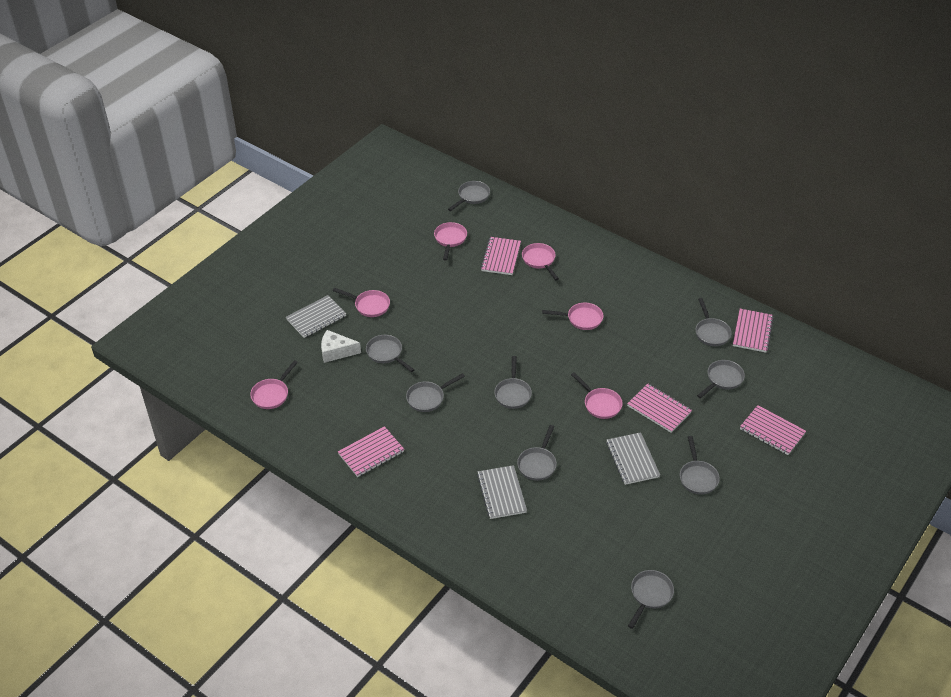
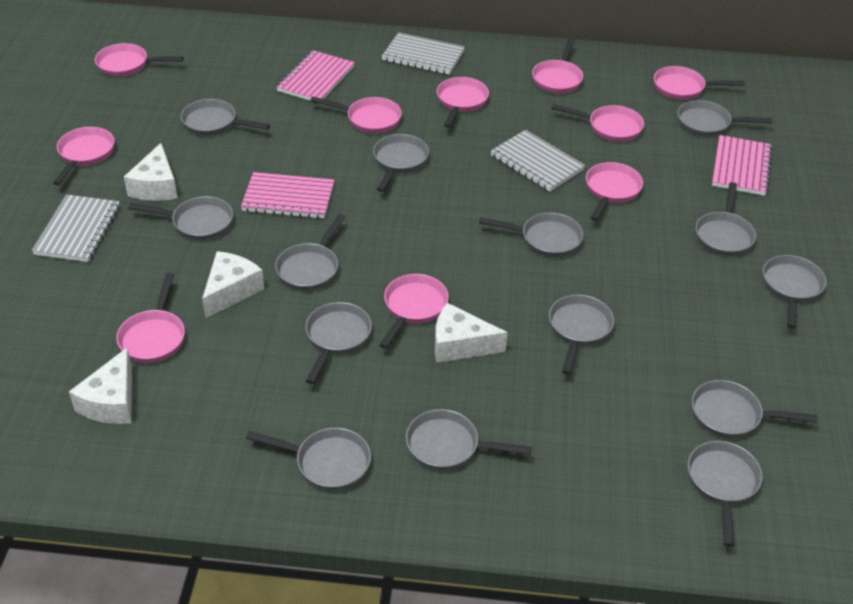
grey pan: [366,335,414,372] [406,373,465,412] [448,181,490,211] [494,356,532,409] [517,425,557,481] [628,570,674,629] [680,436,720,494] [696,298,732,346] [697,360,745,398] = 9 -> [128,196,233,240] [181,99,270,136] [246,428,371,491] [275,214,345,291] [305,302,372,384] [373,134,429,192] [406,409,532,471] [479,213,583,257] [549,295,614,375] [677,100,772,137] [688,441,762,547] [692,380,817,438] [695,182,756,256] [763,255,827,329] = 14
pink notebook: [338,426,404,477] [481,237,521,275] [627,384,692,433] [733,309,774,353] [740,405,806,455] = 5 -> [241,172,334,219] [276,50,355,104] [712,135,773,196] = 3
pink pan: [250,360,298,409] [333,288,390,317] [434,222,467,260] [522,243,559,280] [542,303,603,330] [571,372,623,419] = 6 -> [53,127,115,185] [95,43,183,77] [116,272,185,363] [310,96,402,134] [379,274,449,349] [437,77,489,128] [532,38,583,94] [552,104,644,142] [586,162,643,221] [654,66,745,100] = 10
white cheese: [321,330,361,363] = 1 -> [69,348,132,424] [124,143,178,201] [202,251,264,318] [435,303,508,363] = 4

